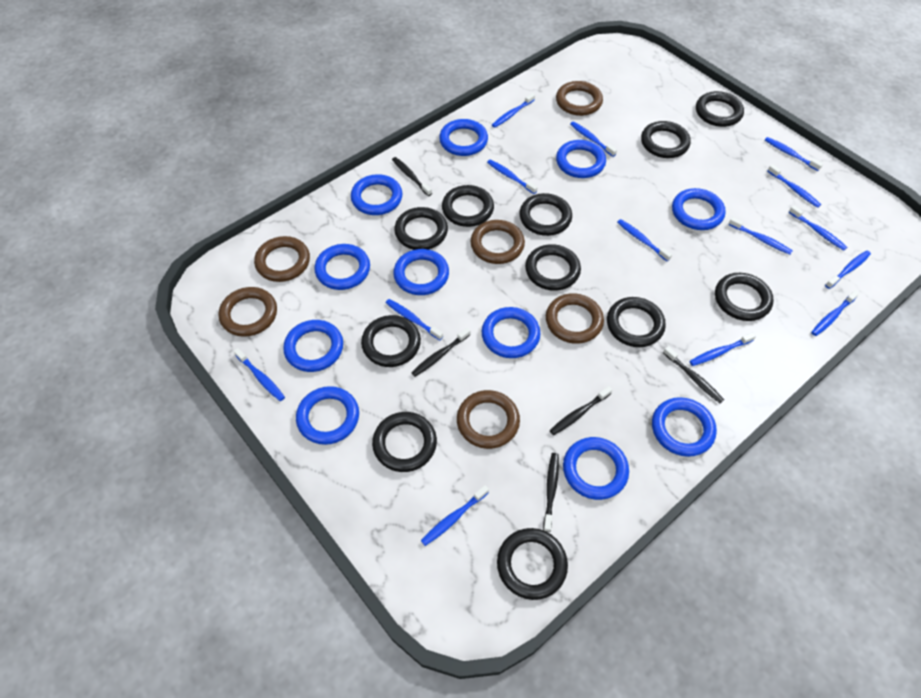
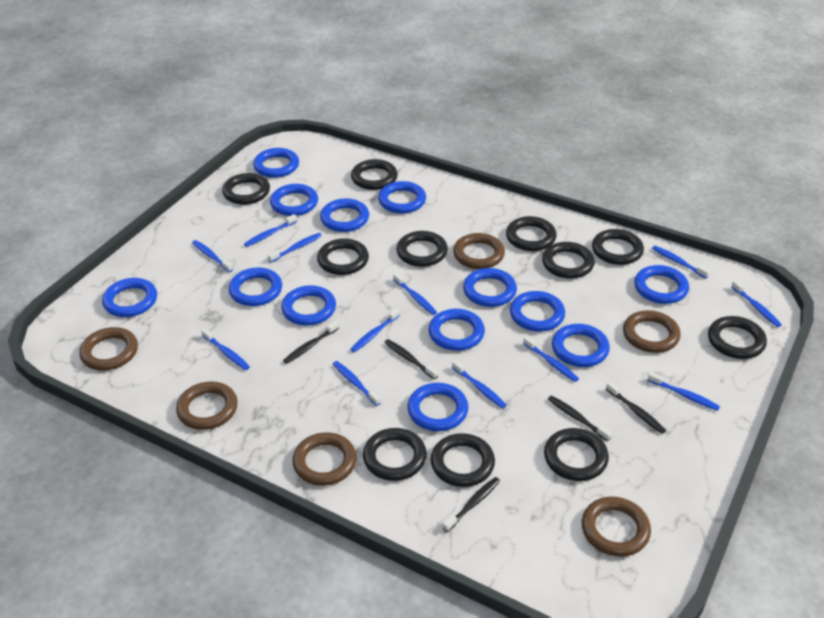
blue ring: [283,320,343,372] [296,386,359,445] [315,244,370,290] [351,174,402,215] [393,249,449,295] [439,119,488,156] [482,307,540,358] [556,140,606,178] [563,437,629,500] [652,397,717,457] [672,188,726,230] = 11 -> [102,278,157,317] [229,267,282,306] [253,148,299,178] [270,184,318,216] [281,285,336,326] [320,198,369,232] [378,181,426,214] [407,383,468,431] [428,309,485,351] [463,268,517,307] [510,291,565,332] [552,324,610,367] [634,265,689,304] = 13
blue toothbrush: [234,348,285,401] [386,299,443,340] [421,485,489,546] [487,159,538,194] [492,93,535,128] [570,121,617,157] [617,219,672,262] [689,332,756,366] [728,217,793,255] [765,137,823,171] [768,164,821,208] [789,205,847,251] [811,290,859,336] [825,251,871,289] = 14 -> [192,240,233,272] [201,328,250,370] [244,214,297,247] [268,233,322,262] [333,361,381,406] [350,308,400,352] [393,273,437,315] [452,360,506,408] [523,336,579,382] [648,372,720,411] [652,246,710,278] [731,280,782,327] = 12

